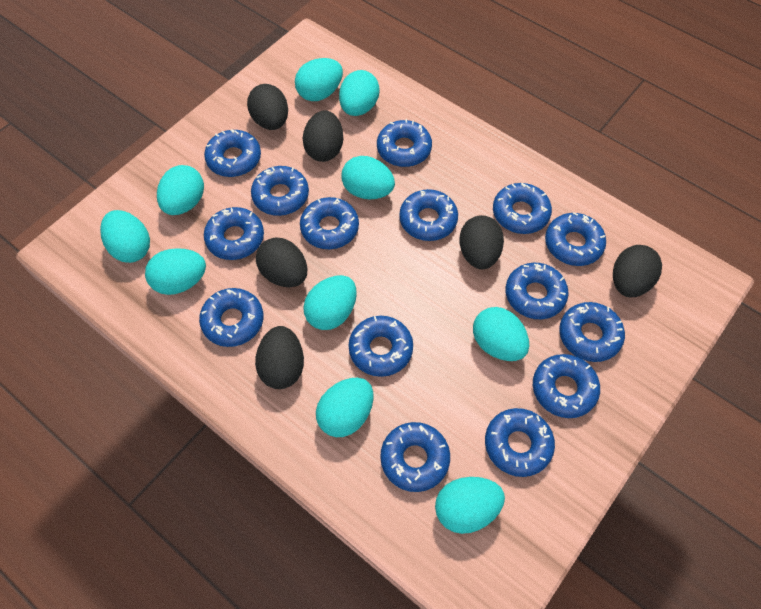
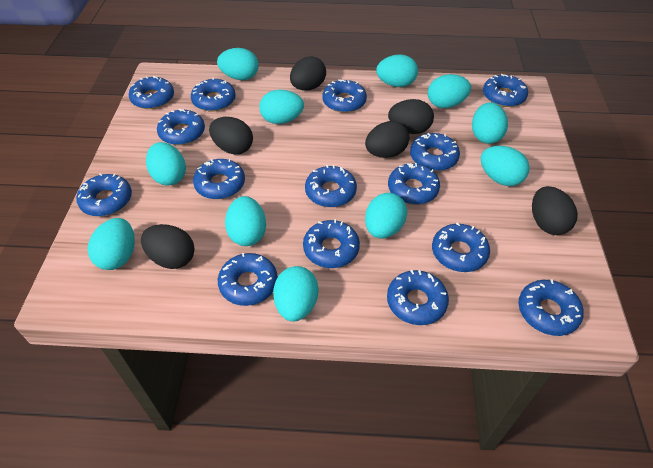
turquoise egg: [100,210,150,263] [145,248,206,295] [157,165,204,215] [295,58,343,101] [303,275,357,330] [316,378,373,437] [339,70,380,116] [341,156,395,199] [435,477,505,534] [473,307,529,361] = 10 -> [87,218,135,270] [146,142,186,185] [217,48,259,80] [225,196,266,246] [259,90,304,124] [273,266,318,321] [365,193,407,238] [376,54,418,87] [428,74,471,108] [472,102,508,144] [481,146,530,186] = 11

